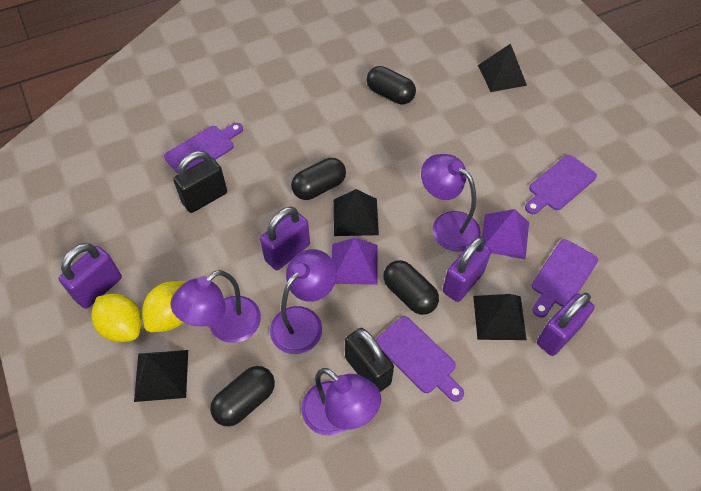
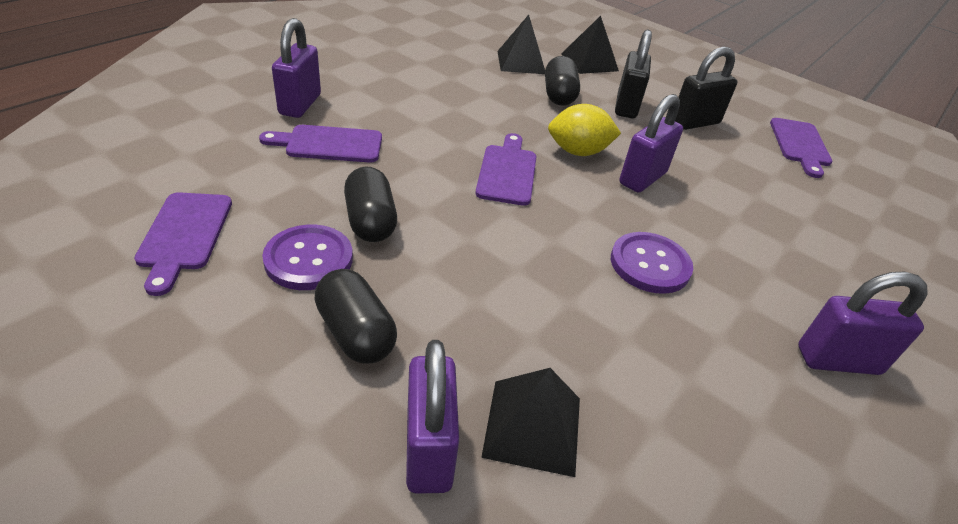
black capsule: [210,366,275,427] [291,158,346,200] [367,66,416,105] [383,260,439,315] = 4 -> [314,269,397,364] [344,167,397,242] [545,56,580,106] = 3
black pyramid: [134,350,188,402] [334,189,379,236] [473,294,527,340] [478,44,527,92] = 4 -> [481,368,580,477] [498,14,545,74] [561,16,619,74] = 3
purple button: none = 0 -> [262,225,353,290] [611,232,693,294] = 2
purple lamp: [170,270,261,343] [270,249,337,354] [301,368,381,436] [421,154,481,252] = 4 -> none = 0
purple pyramid: [332,238,378,285] [482,209,529,259] = 2 -> none = 0
yellow lemon: [91,294,142,342] [142,281,187,332] = 2 -> [548,104,621,156] = 1

